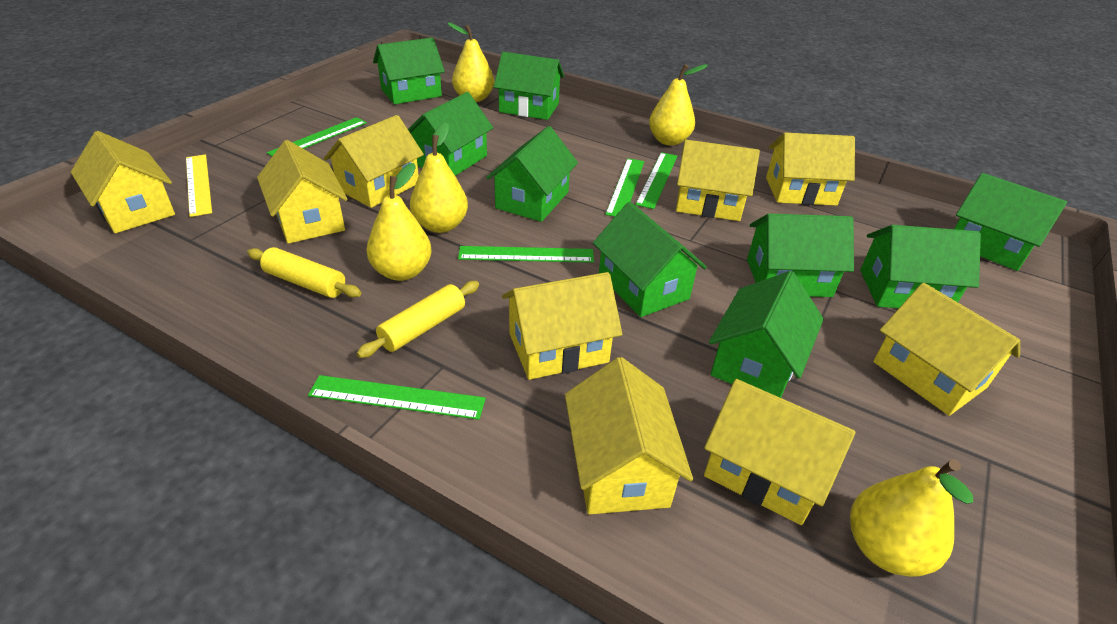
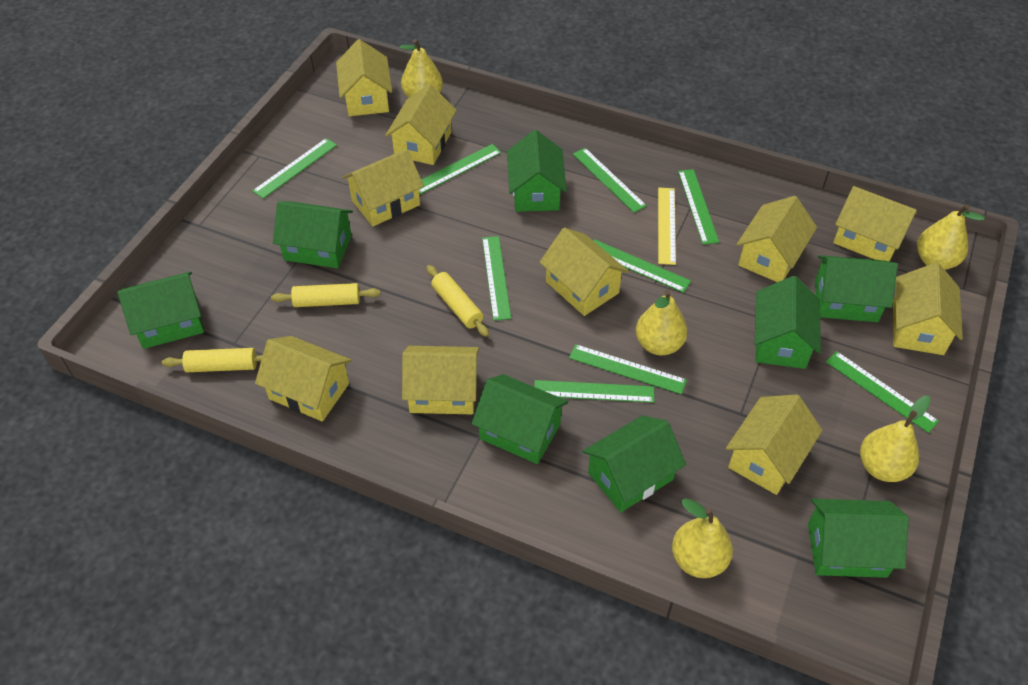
green house: [373,37,445,104] [408,92,493,176] [486,126,578,222] [494,52,564,120] [593,202,707,317] [709,271,824,398] [747,214,854,297] [860,225,981,308] [954,173,1067,271] = 9 -> [117,272,204,349] [273,201,353,268] [472,374,568,464] [507,130,567,212] [583,415,686,512] [755,276,821,369] [808,499,909,578] [815,255,898,322] = 8
green ruler: [267,117,367,156] [308,375,486,420] [458,246,594,263] [605,158,644,217] [636,152,677,209] = 5 -> [252,138,337,199] [419,144,501,195] [482,236,511,321] [534,380,654,403] [569,344,687,394] [573,148,647,213] [593,239,691,293] [678,169,719,244] [826,351,939,433] = 9
yellow house: [71,131,175,233] [257,140,348,244] [324,115,424,208] [502,272,622,380] [565,357,693,515] [676,140,760,221] [704,379,856,525] [766,133,855,206] [873,283,1020,416] = 9 -> [255,336,352,421] [336,39,392,116] [342,149,424,226] [385,84,457,165] [402,346,479,414] [540,228,629,316] [726,394,823,495] [736,196,817,282] [833,186,917,261] [893,263,963,355] = 10
yellow rolling pin: [247,247,361,298] [357,281,479,358] = 2 -> [162,348,263,372] [271,283,380,307] [427,265,489,337] = 3

